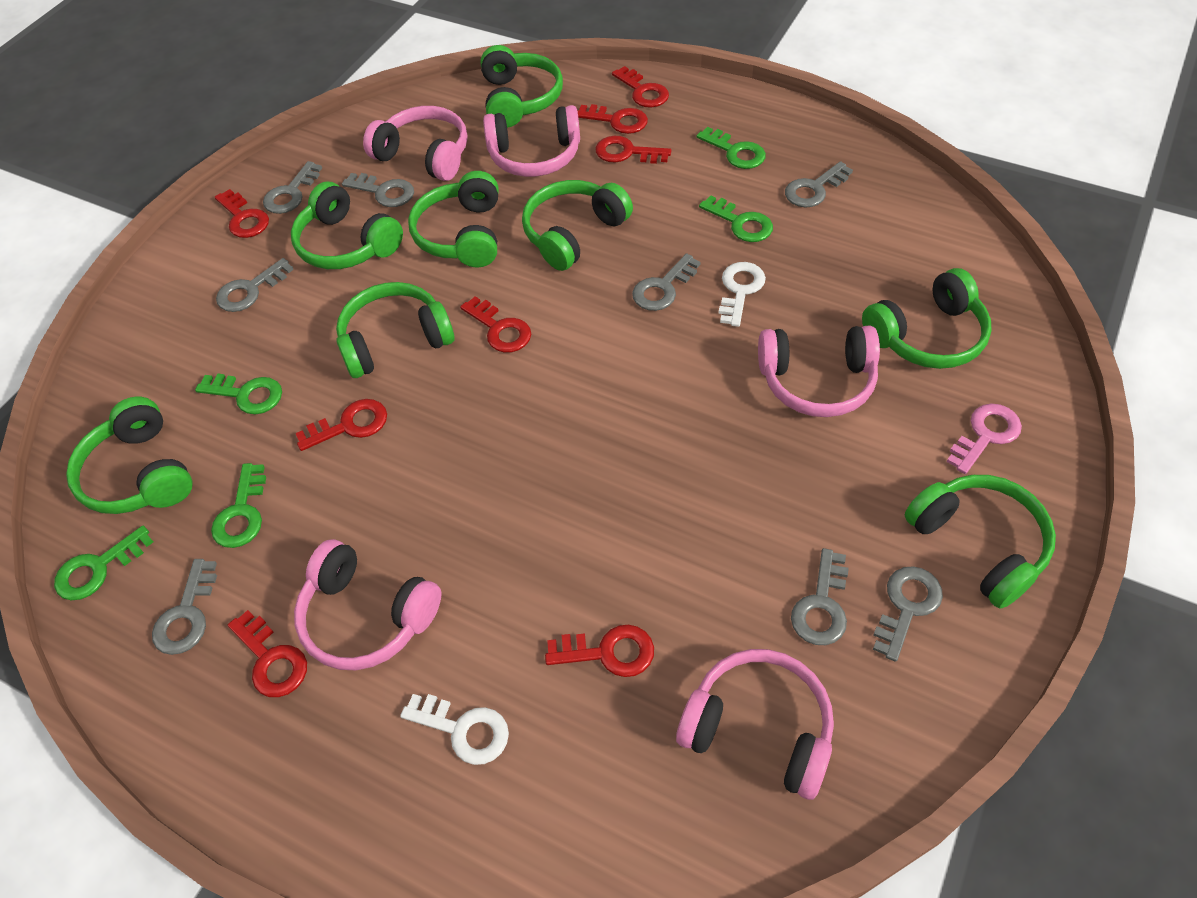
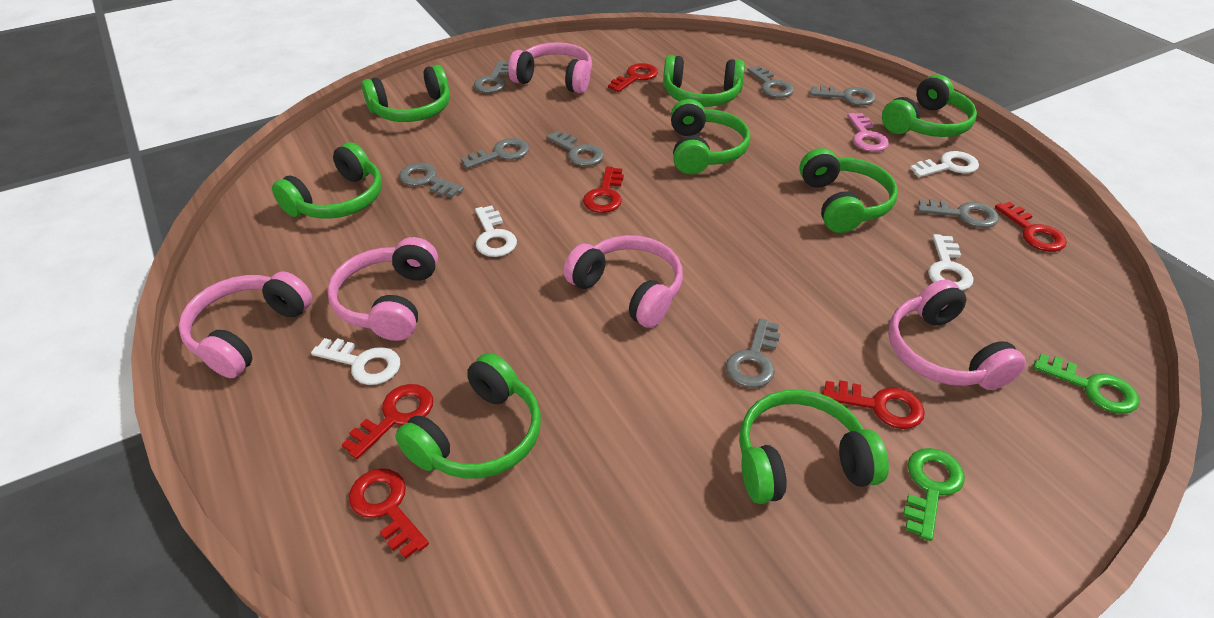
green key: [54,525,153,600] [195,373,282,414] [211,463,266,548] [696,127,766,169] [699,195,773,242] = 5 -> [903,448,965,541] [1033,353,1139,414] = 2
red key: [215,189,269,238] [228,610,307,697] [296,399,387,451] [460,296,531,353] [545,625,654,677] [577,104,648,134] [596,136,671,164] [612,66,669,108] = 8 -> [342,384,433,459] [349,468,429,559] [583,166,624,213] [608,63,658,92] [822,380,925,429] [995,201,1067,252] = 6
white key: [400,694,509,765] [718,262,766,327] = 2 -> [311,338,400,385] [475,206,517,257] [910,151,979,177] [928,234,974,291] = 4

